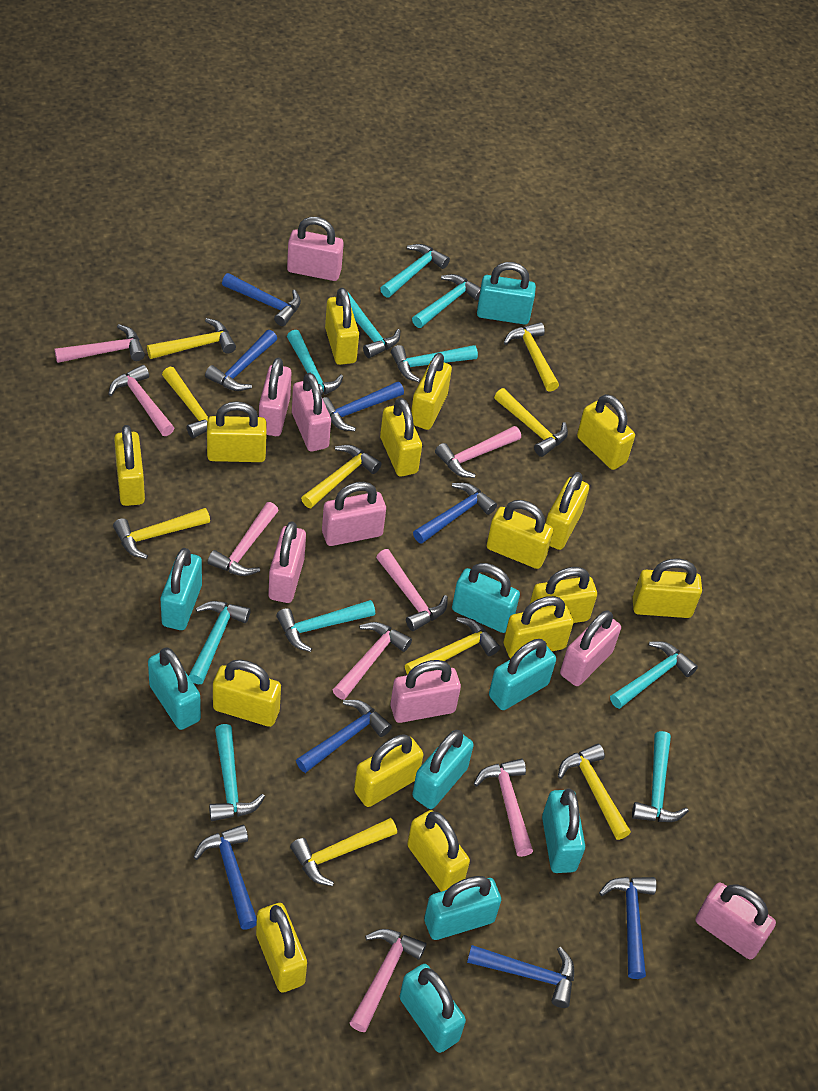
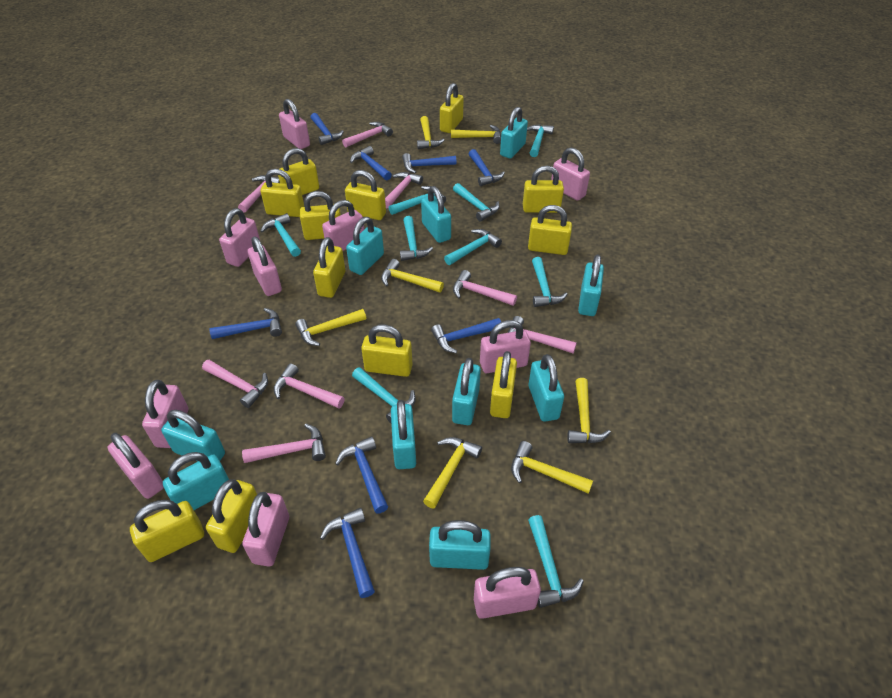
pink padlock: [259,357,291,436] [268,521,306,603] [287,217,344,281] [292,373,331,451] [322,482,386,546] [390,660,461,723] [560,610,621,686] [695,882,776,960] = 8 -> [107,433,164,499] [142,380,188,448] [219,208,260,267] [242,492,289,567] [248,236,282,296] [279,99,310,149] [322,200,364,251] [474,567,541,619] [480,320,531,373] [551,148,590,201] = 10
turquoise hammer: [189,601,251,684] [209,724,265,821] [276,600,375,652] [287,330,343,395] [348,292,400,358] [380,244,450,298] [391,345,478,382] [412,274,481,328] [610,641,698,709] [632,731,689,822] = 10 -> [261,213,301,257] [352,367,416,423] [389,186,446,215] [400,216,433,261] [444,229,502,265] [453,183,500,222] [527,124,554,157] [528,515,584,608] [532,257,568,307] = 9
turquoise padlock: [148,647,201,730] [161,548,202,630] [400,964,466,1053] [412,730,474,809] [424,876,501,940] [452,563,520,633] [477,262,536,324] [489,639,556,710] [542,788,585,873] = 9 -> [161,410,225,461] [163,452,229,510] [346,217,384,275] [391,400,416,469] [421,186,451,243] [429,520,491,570] [452,358,481,425] [500,107,528,158] [529,354,564,422] [578,255,604,316] = 10
yellow hammer: [113,508,210,559] [147,318,236,359] [162,367,227,438] [290,818,397,886] [301,445,382,508] [405,617,500,674] [494,388,568,457] [504,322,559,392] [558,744,631,840] = 9 -> [295,309,366,346] [381,259,444,293] [417,116,444,149] [423,437,482,508] [451,125,501,144] [511,441,593,494] [567,378,611,443] = 7
yellow padlock: [114,425,145,506] [207,401,267,462] [213,660,281,727] [256,903,307,993] [325,288,359,365] [354,734,423,807] [380,398,422,476] [407,810,470,892] [411,353,452,430] [487,500,553,569] [504,596,573,659] [530,567,597,623] [545,472,589,550] [577,394,635,470] [633,558,702,618] = 15 -> [130,500,204,562] [206,479,257,553] [261,169,304,217] [278,148,319,195] [300,191,341,240] [313,237,345,298] [345,170,386,220] [361,324,413,377] [440,83,464,133] [490,351,517,418] [523,166,564,213] [528,205,572,255] = 12

